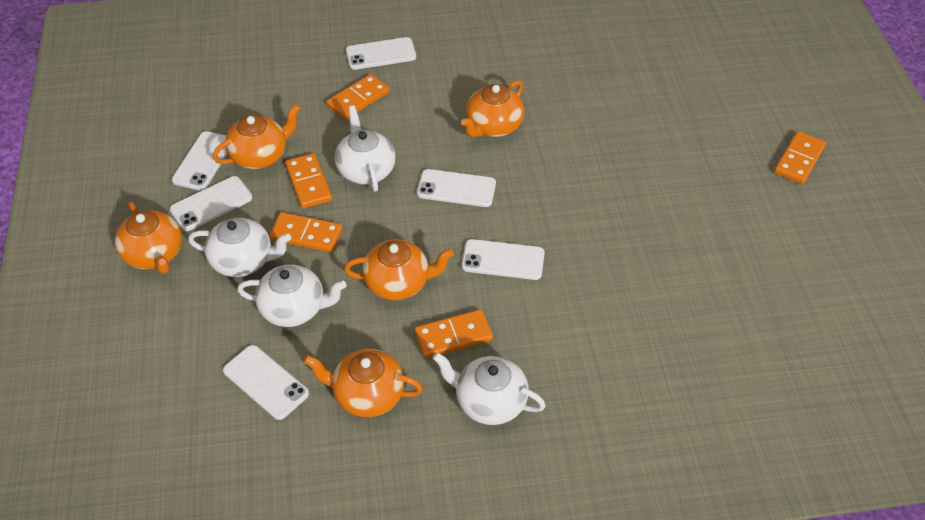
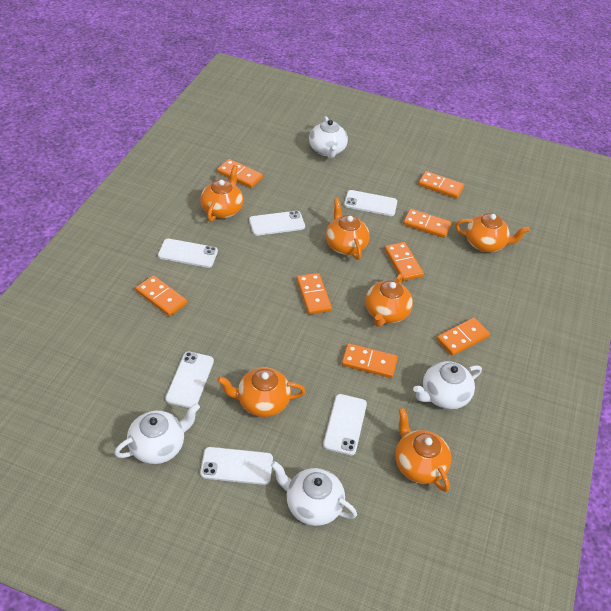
orange domino: [269,212,343,252] [285,153,332,208] [326,74,390,120] [415,309,493,359] [774,131,826,184] = 5 -> [136,275,187,316] [217,159,263,188] [297,273,332,314] [342,343,398,378] [384,242,424,281] [403,209,451,238] [418,171,464,199] [436,318,490,356] = 8
orange teapot: [115,201,182,274] [213,104,300,169] [304,349,423,417] [344,239,454,300] [461,80,524,137] = 5 -> [200,165,243,222] [217,367,305,417] [326,198,370,260] [365,274,413,327] [395,408,451,492] [455,213,530,252] = 6

